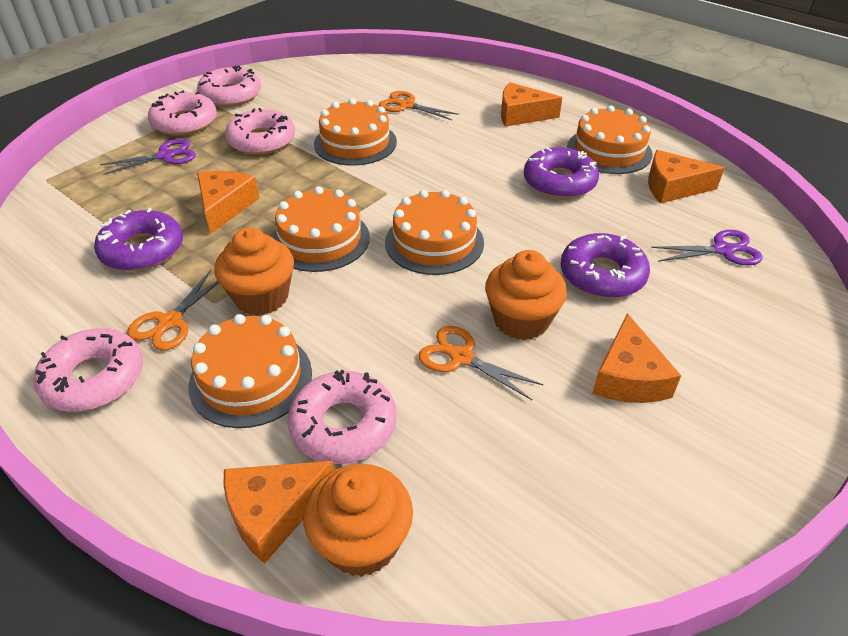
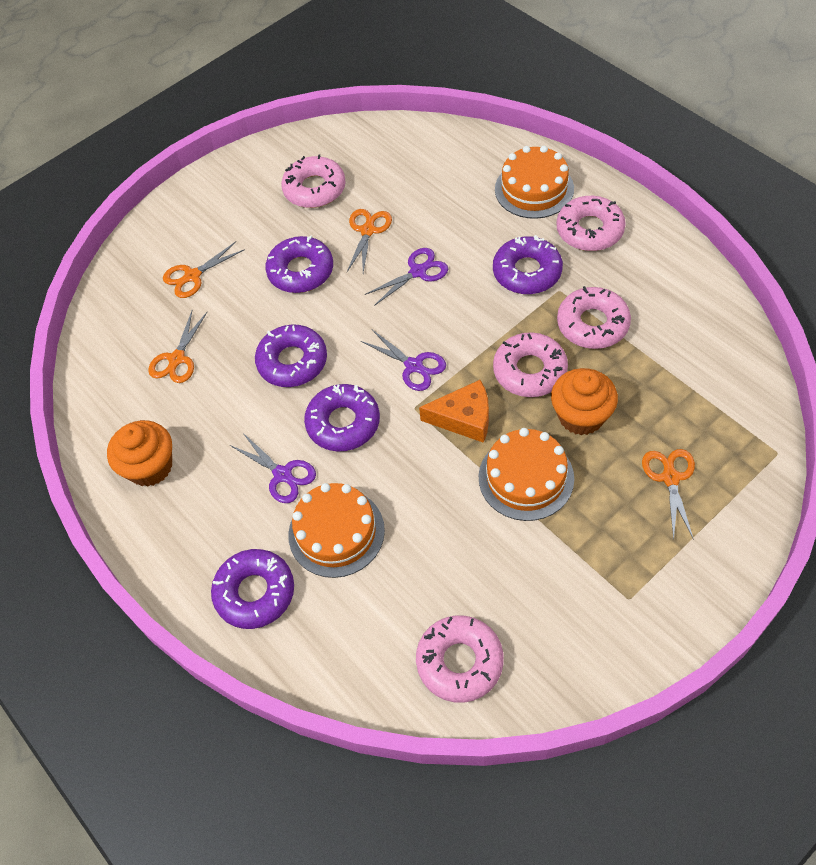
orange cake: [188,314,312,428] [272,186,370,272] [314,98,397,166] [385,190,484,275] [567,105,652,174] = 5 -> [288,483,385,578] [479,428,574,521] [495,146,574,219] = 3
orange cheese: [197,171,259,234] [223,461,334,564] [501,82,562,127] [592,313,681,403] [648,150,724,204] = 5 -> [419,380,489,443] = 1
orange cupcake: [214,227,294,316] [303,464,413,577] [485,250,567,340] = 3 -> [107,420,172,487] [551,368,618,435] = 2
orange scissors: [127,270,219,350] [379,91,459,120] [418,326,543,400] = 3 -> [148,311,207,383] [163,241,245,298] [347,209,392,273] [642,449,695,540] = 4
purple donut: [94,208,183,271] [524,147,599,199] [561,233,650,298] = 3 -> [211,549,294,629] [255,325,327,387] [265,235,333,293] [304,384,380,451] [493,235,563,294] = 5
purple scissors: [100,138,196,175] [651,230,763,265] = 2 -> [230,432,316,503] [361,330,446,391] [365,248,448,306] = 3

